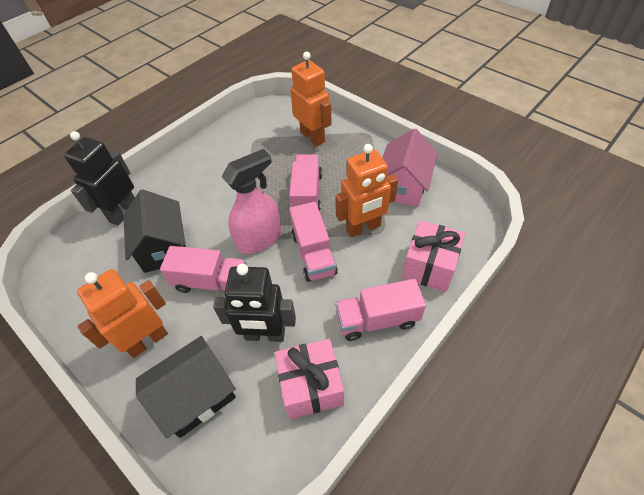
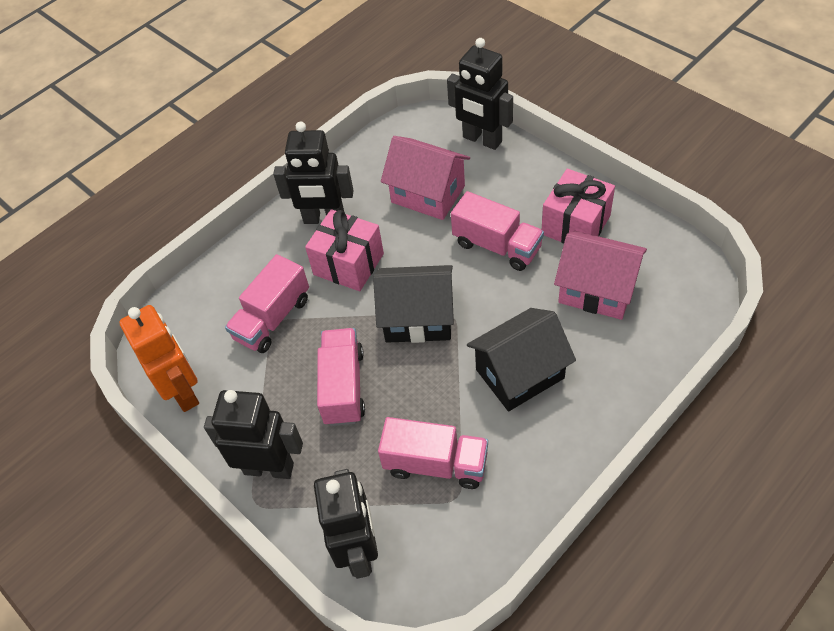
black robot: [64,131,135,226] [213,264,296,342] = 2 -> [204,390,303,479] [273,121,354,224] [314,469,378,579] [447,38,513,150] = 4
orange robot: [77,269,168,358] [290,52,332,146] [335,144,398,237] = 3 -> [119,305,199,412] = 1
pink house: [382,128,438,207] = 1 -> [381,136,470,220] [554,231,647,320] = 2
pink spray bottle: [221,149,281,254] = 1 -> none = 0

